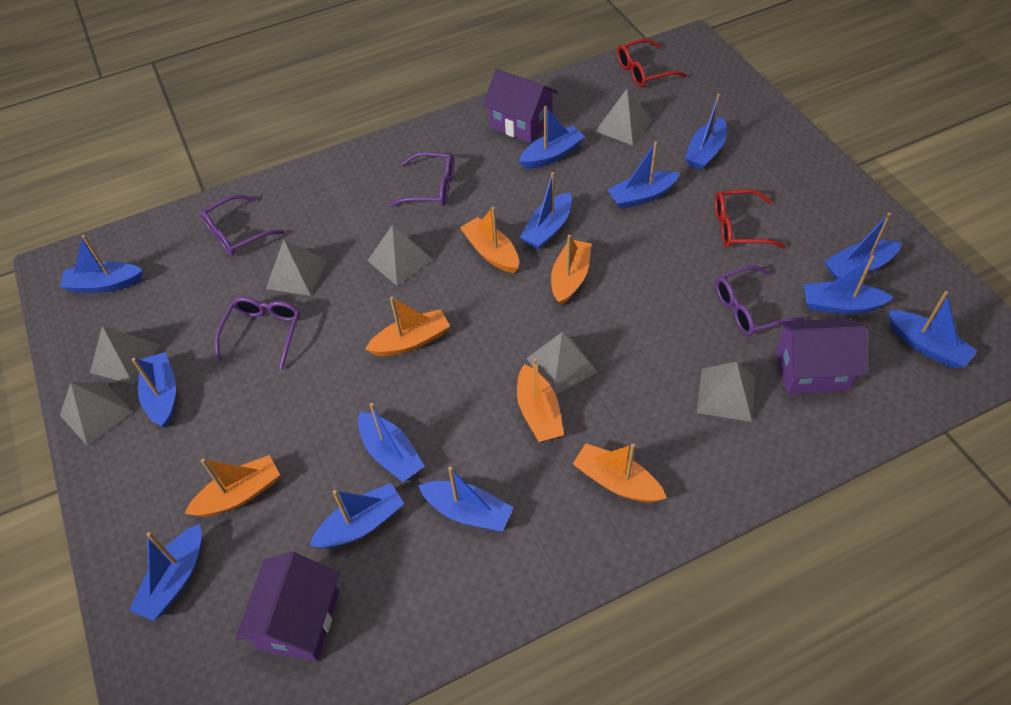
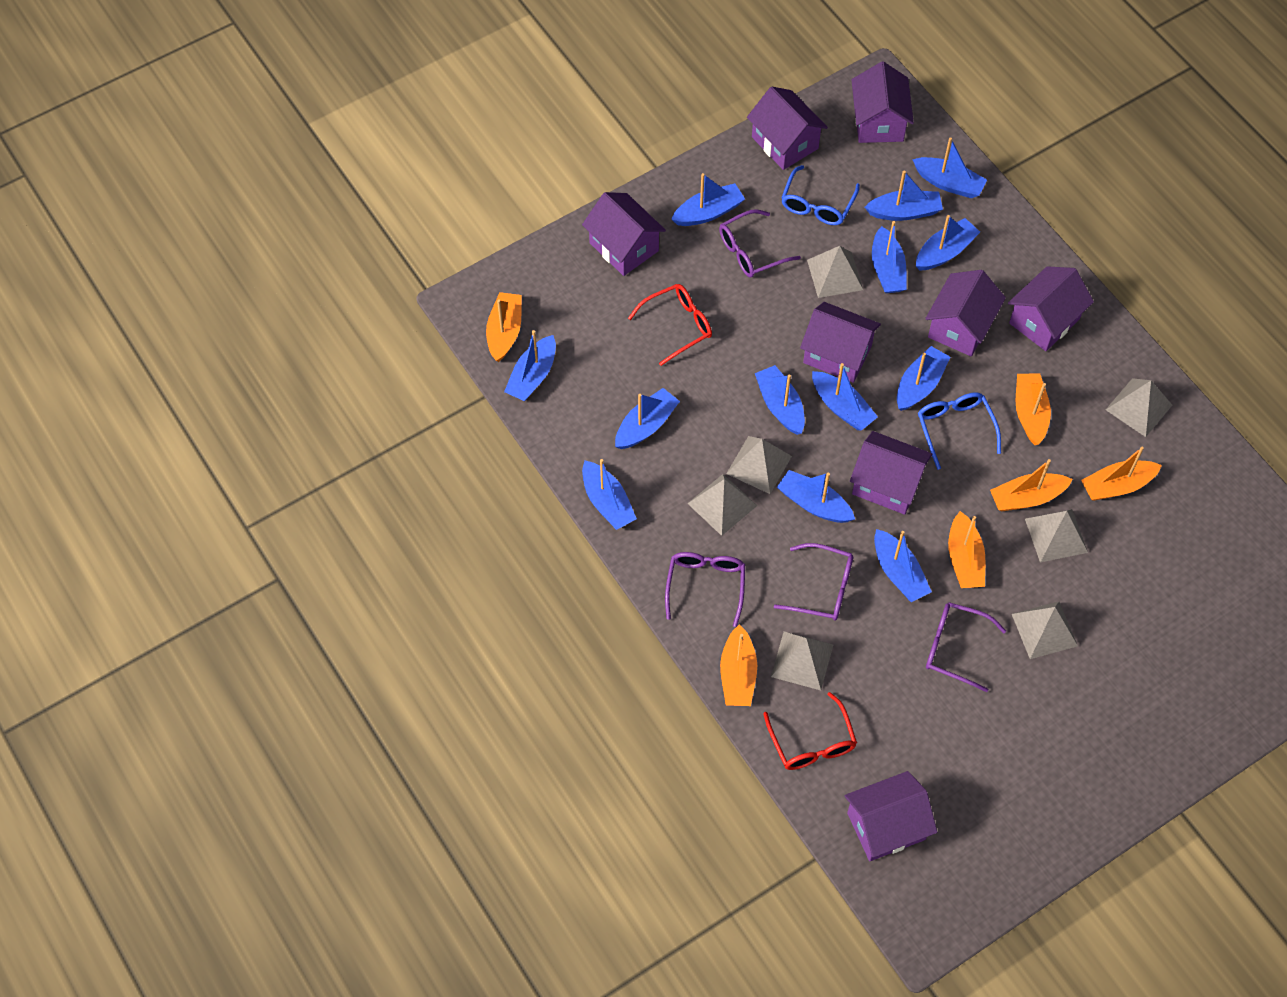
blue glasses: none = 0 -> [781,165,860,225] [918,392,1001,470] = 2
purple house: [235,552,339,661] [483,69,558,143] [776,318,867,394] = 3 -> [582,192,666,276] [747,86,828,170] [800,302,881,383] [844,771,937,861] [850,431,932,515] [851,61,914,143] [925,270,1006,356] [1008,266,1094,351] = 8

